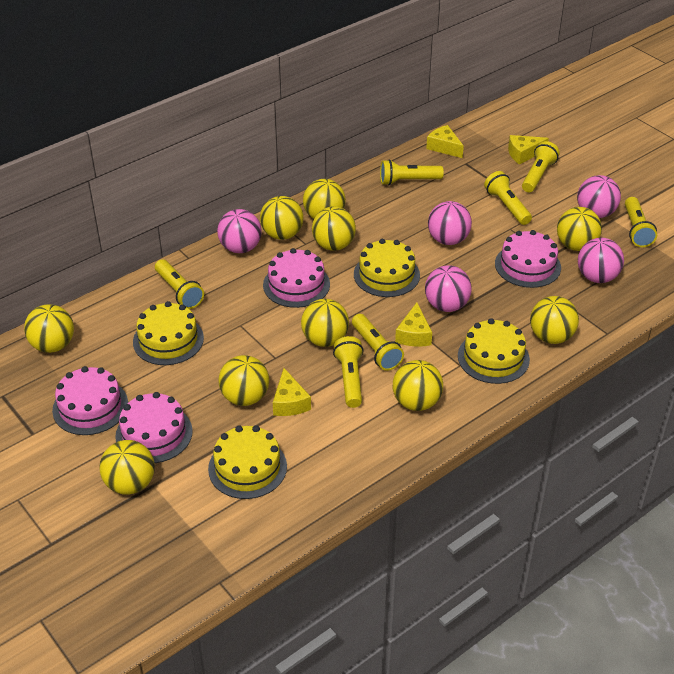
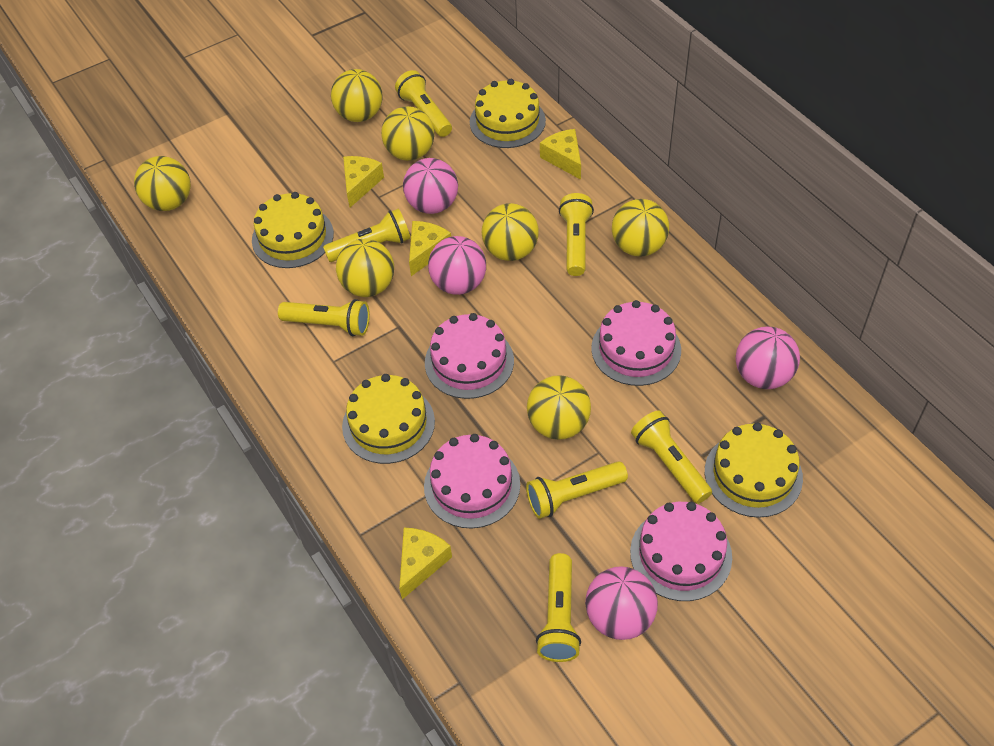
pink ball: [217,209,262,253] [425,265,472,312] [428,201,472,245] [577,175,621,218] [578,238,624,283] = 5 -> [403,158,458,214] [428,236,486,295] [585,566,658,640] [735,327,800,389] = 4
yellow ball: [24,304,74,353] [99,440,155,495] [219,355,269,406] [260,196,304,240] [301,299,349,347] [303,179,346,219] [312,206,356,251] [393,360,443,411] [530,296,579,344] [557,207,602,251] = 10 -> [134,156,191,211] [331,69,383,122] [336,239,394,297] [381,106,435,161] [482,203,539,261] [527,375,591,440] [612,199,669,257] = 7

